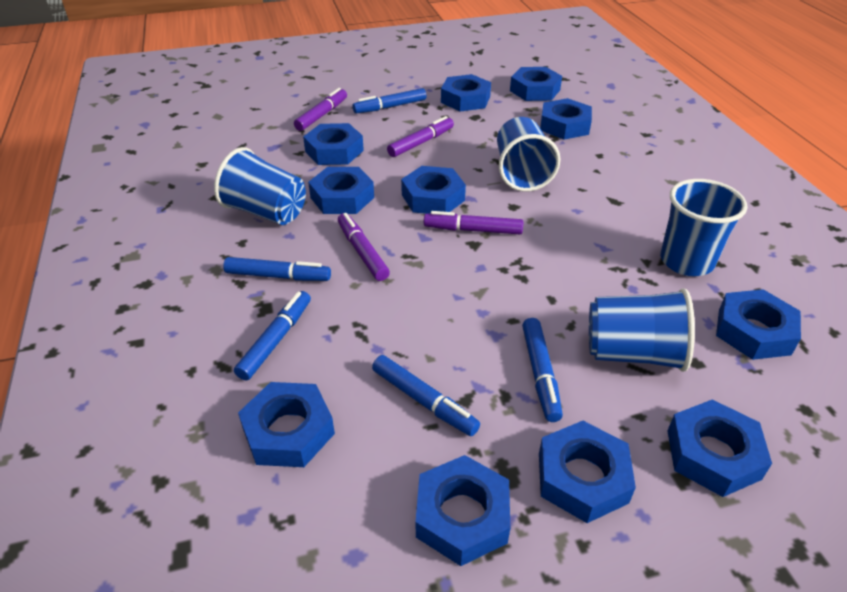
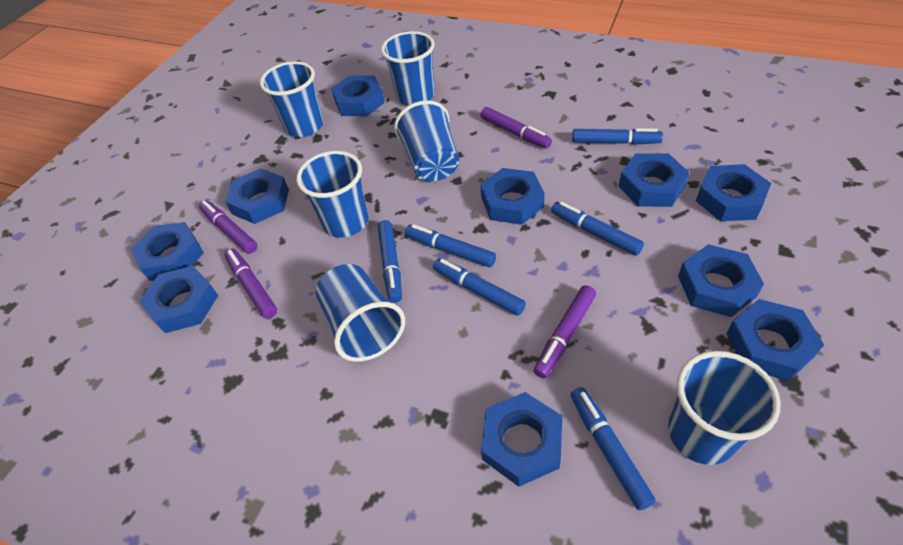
blue cup: [214,147,306,225] [497,117,561,192] [589,288,695,372] [660,179,748,276] = 4 -> [260,61,324,137] [296,151,369,237] [316,264,405,362] [381,31,435,106] [394,100,459,182] [668,351,781,465] = 6
blue marker: [223,257,331,281] [234,291,311,381] [353,88,426,114] [372,355,480,436] [522,318,563,422] = 5 -> [378,220,402,303] [405,224,496,267] [433,258,526,315] [551,202,644,256] [570,387,656,510] [572,128,663,145] = 6
blue nut: [238,382,335,467] [303,123,364,165] [308,167,374,214] [401,166,466,214] [416,455,510,566] [441,74,491,112] [510,67,562,101] [539,421,636,523] [540,98,592,139] [667,399,772,497] [716,289,801,360] = 11 -> [131,222,204,281] [139,266,218,333] [225,168,289,224] [331,75,385,117] [480,168,545,225] [481,392,562,487] [619,154,690,207] [678,244,764,317] [696,164,771,221] [726,299,824,381] = 10

